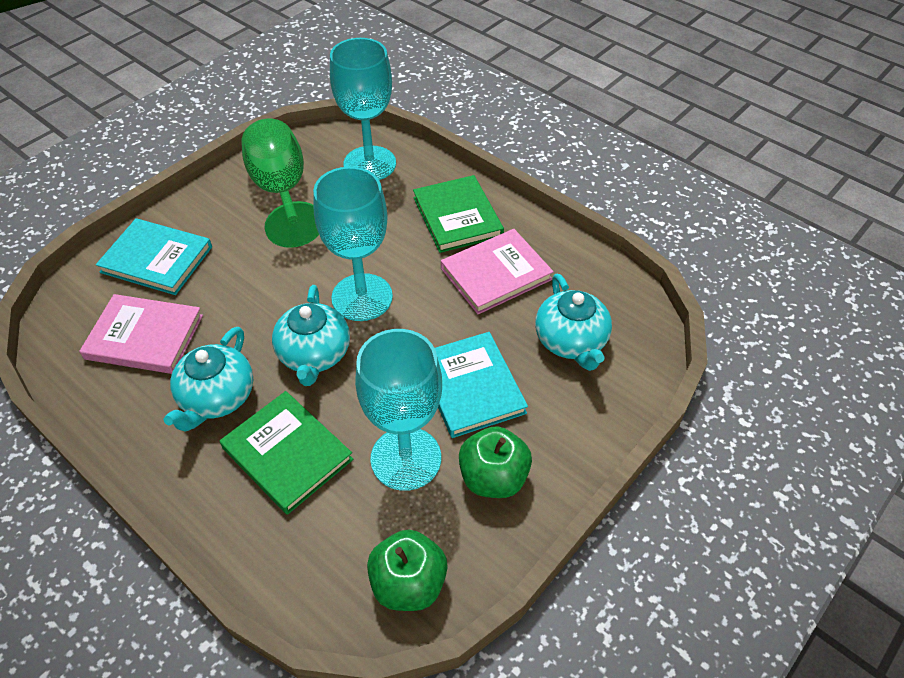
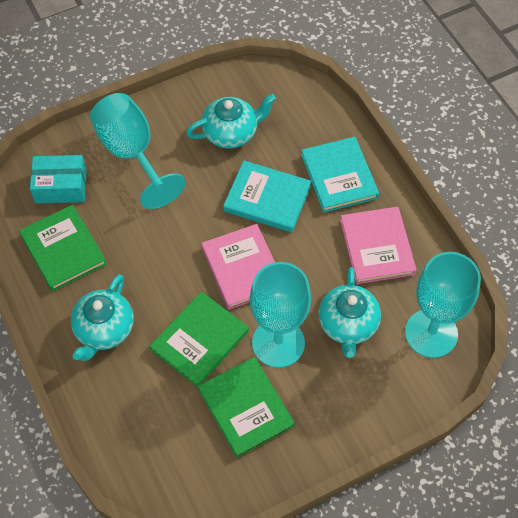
green apple: [367,530,448,611] [459,426,532,498] = 2 -> none = 0
green book: [220,391,353,515] [413,175,504,253] = 2 -> [19,205,107,292] [150,291,249,387] [198,357,295,458] = 3
green goblet: [241,119,319,248] = 1 -> none = 0
turquoise box: none = 0 -> [30,155,87,204] = 1

